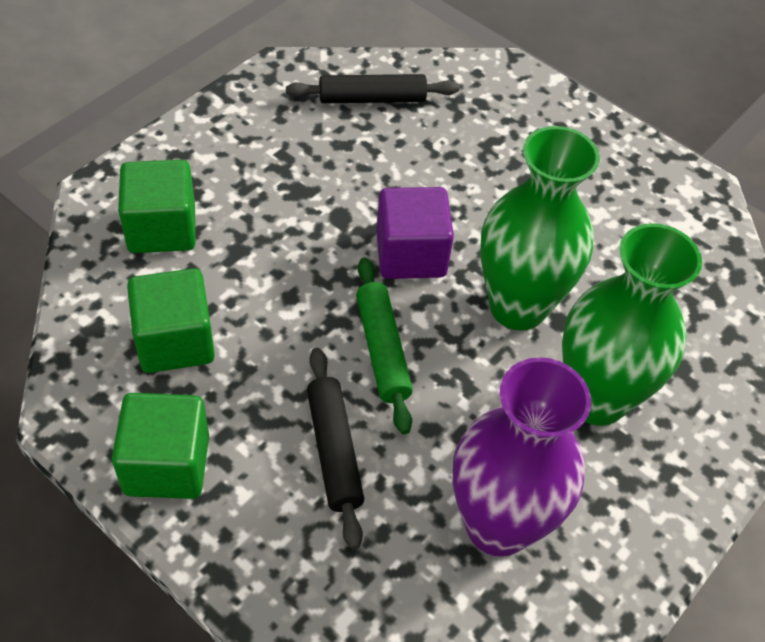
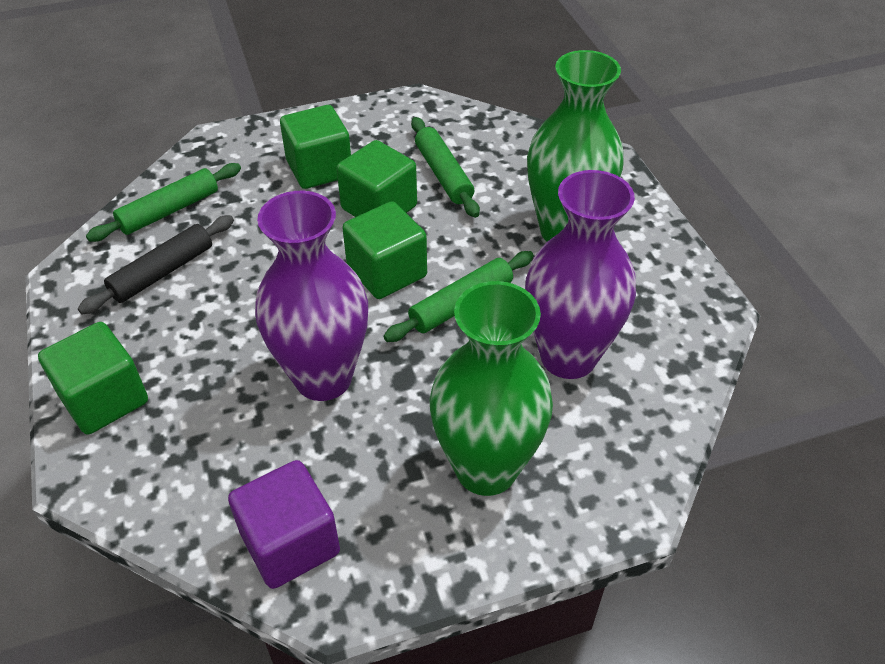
black rolling pin: [286,74,459,103] [307,348,364,550] = 2 -> [78,215,234,314] = 1
green cube: [112,393,209,499] [118,160,196,253] [127,268,215,373] = 3 -> [38,322,148,435] [280,105,351,189] [336,140,417,217] [342,201,427,299] = 4
green rolling pin: [356,258,413,434] = 1 -> [86,163,241,242] [383,251,534,342] [411,117,480,218] = 3
purple vase: [452,357,591,557] = 1 -> [255,191,368,401] [525,170,636,379] = 2

